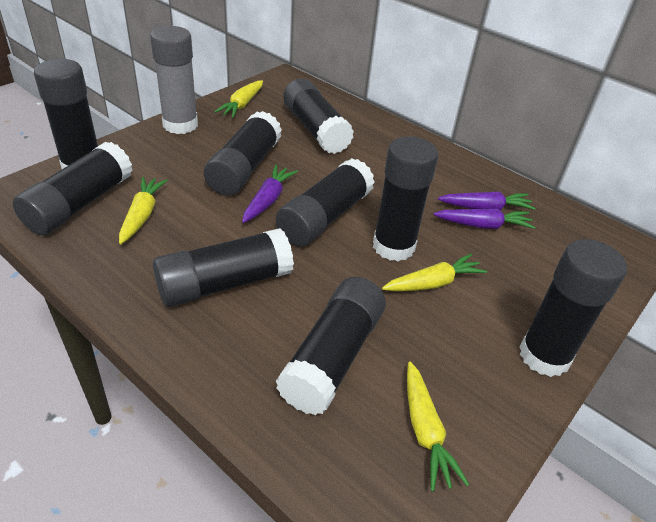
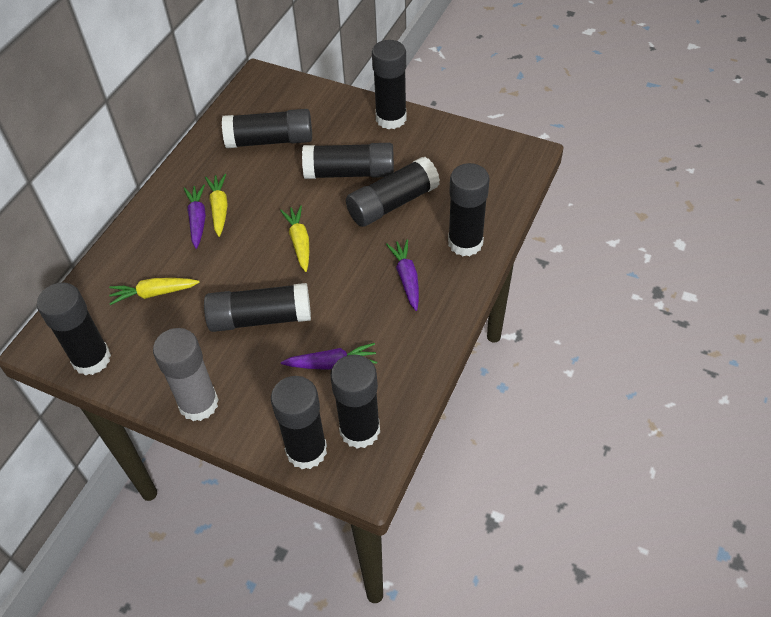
yellow carrot: [119,177,168,244] [214,80,263,118] [382,254,487,291] [407,362,470,492] = 4 -> [109,278,200,305] [205,174,228,237] [280,205,309,272] = 3

